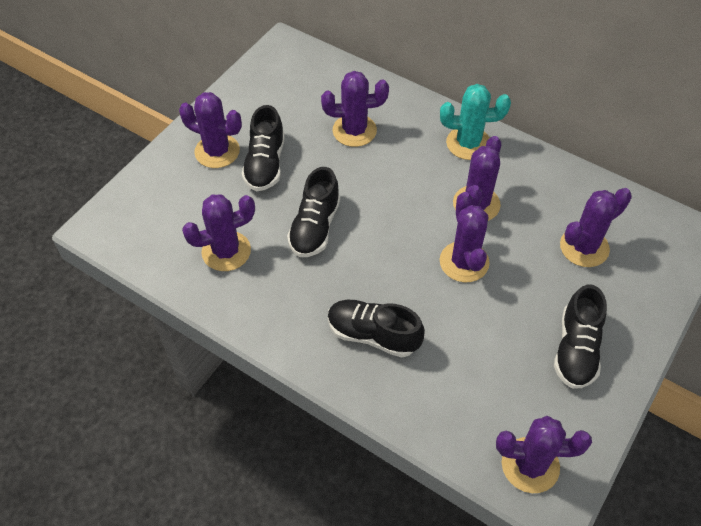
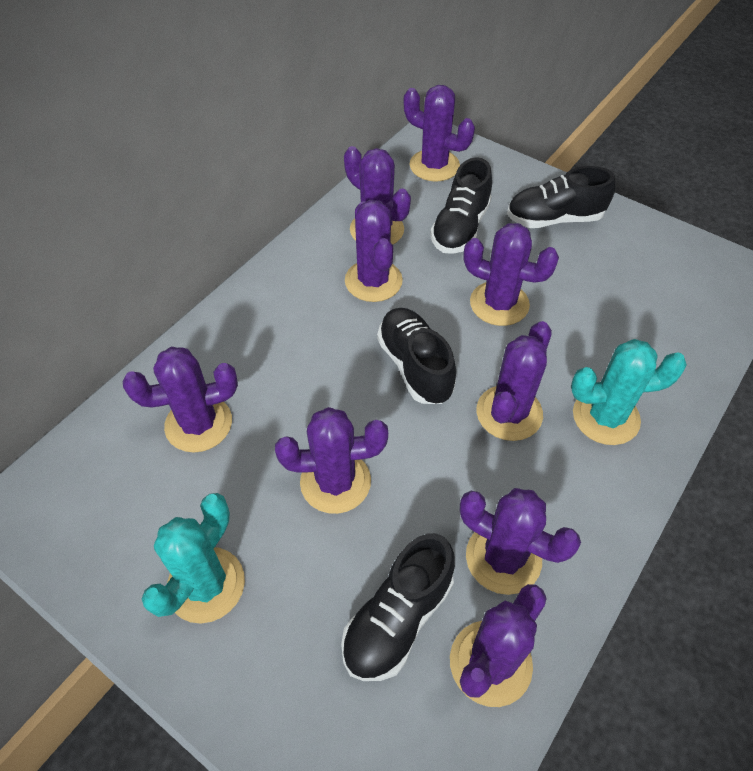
purple cactus: [179,92,242,168] [182,194,255,271] [321,71,389,147] [440,192,489,282] [453,136,501,221] [496,416,592,493] [560,188,632,267] = 7 -> [123,347,238,453] [275,407,388,514] [344,146,411,245] [345,200,403,302] [404,85,475,182] [450,584,547,707] [460,488,581,595] [464,223,559,326] [476,321,552,441] = 9
turquoise cactus: [440,84,511,160] = 1 -> [142,493,245,624] [571,339,687,445] = 2

